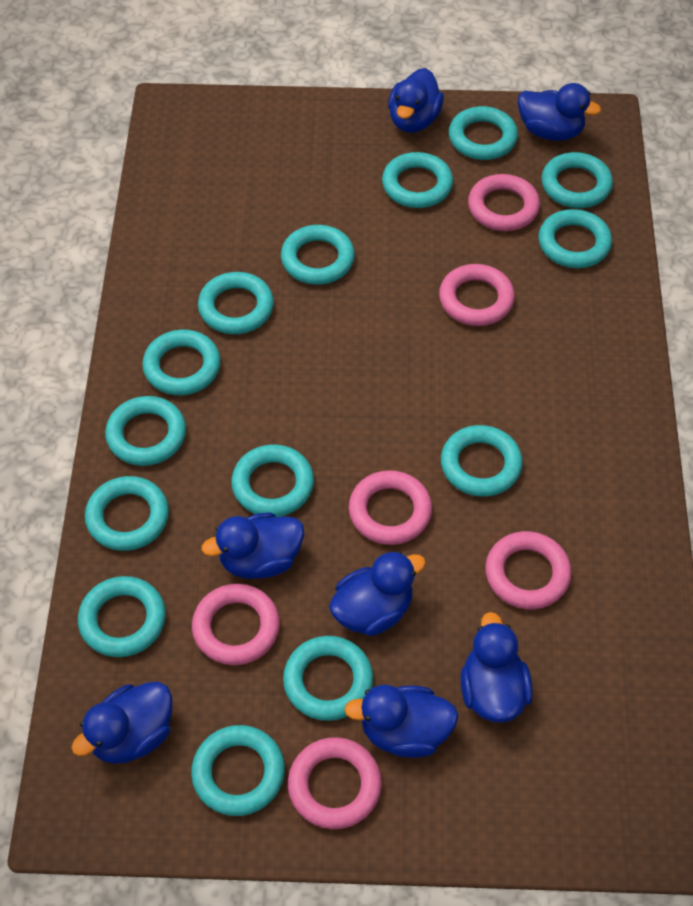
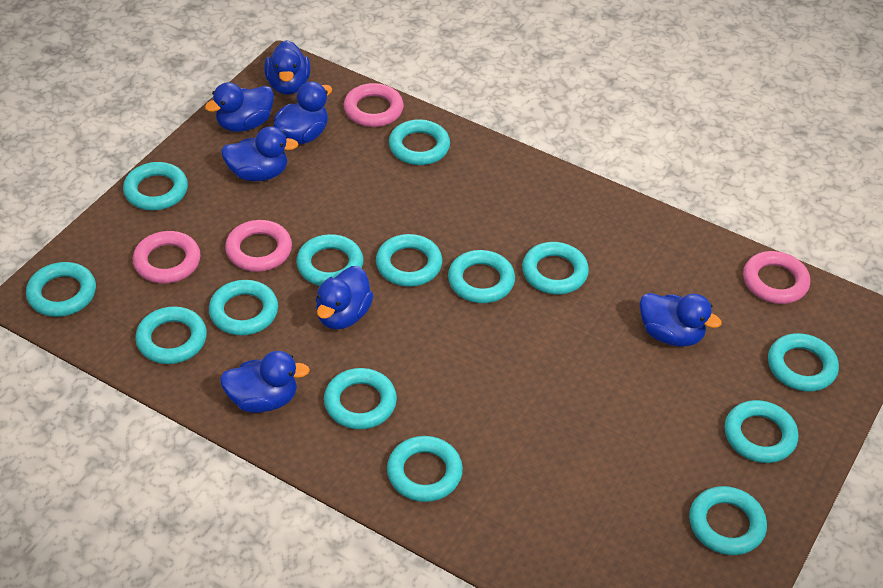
pink ring: [192,584,280,665] [288,737,382,829] [349,470,432,545] [439,264,515,326] [468,174,540,231] [485,531,572,609] = 6 -> [133,231,201,284] [225,220,292,272] [344,83,404,127] [743,251,810,304] = 4

